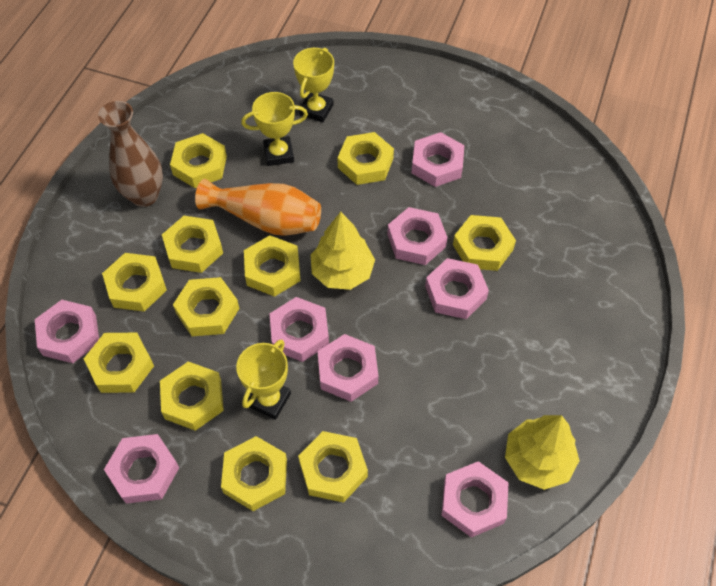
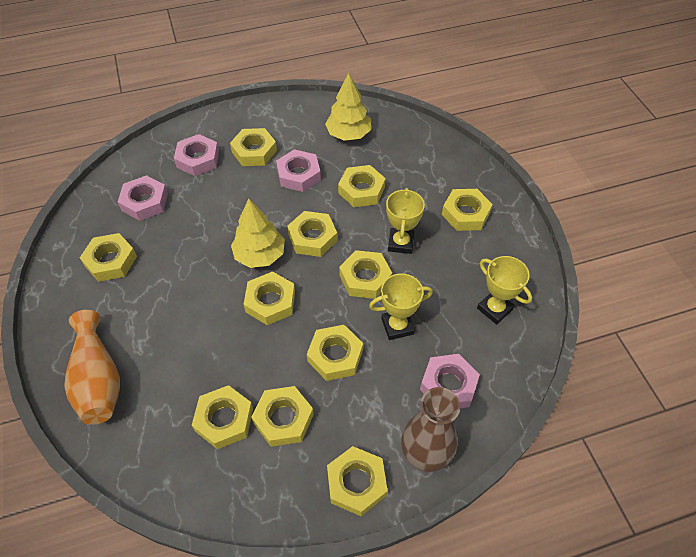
pink nut: [35,300,99,363] [104,434,179,504] [270,297,329,362] [318,334,378,402] [387,207,448,265] [412,132,464,187] [425,258,489,319] [441,461,509,538] = 8 -> [118,175,168,221] [174,134,219,176] [276,149,321,192] [420,354,480,408] = 4

